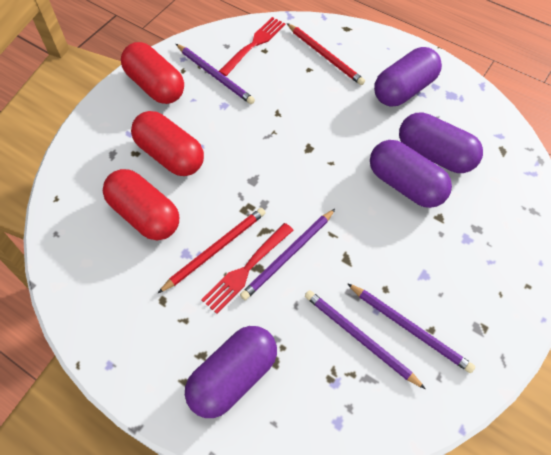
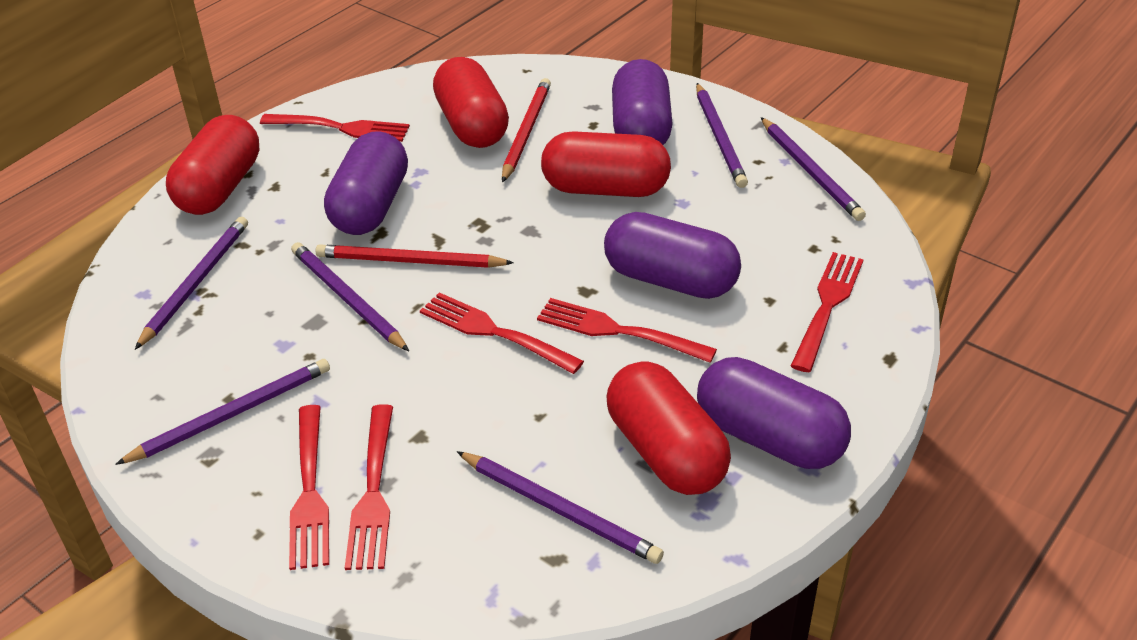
purple pencil: [176,44,255,104] [240,209,335,300] [305,290,425,389] [347,283,475,373] = 4 -> [115,359,330,465] [135,217,248,350] [291,242,409,351] [457,451,664,564] [696,83,748,188] [761,117,866,221] = 6
red capsule: [103,169,179,240] [121,42,184,104] [131,111,204,176] = 3 -> [166,115,259,215] [433,57,509,148] [541,131,671,197] [606,362,731,495] = 4
red fork: [201,223,294,314] [219,17,285,76] = 2 -> [260,114,410,142] [289,405,329,570] [345,404,393,570] [420,292,584,374] [537,298,717,363] [791,252,864,372] = 6

